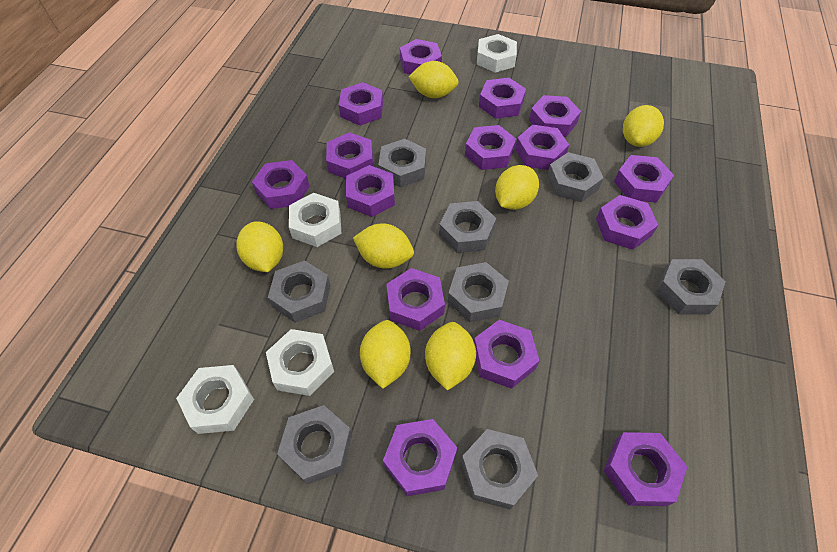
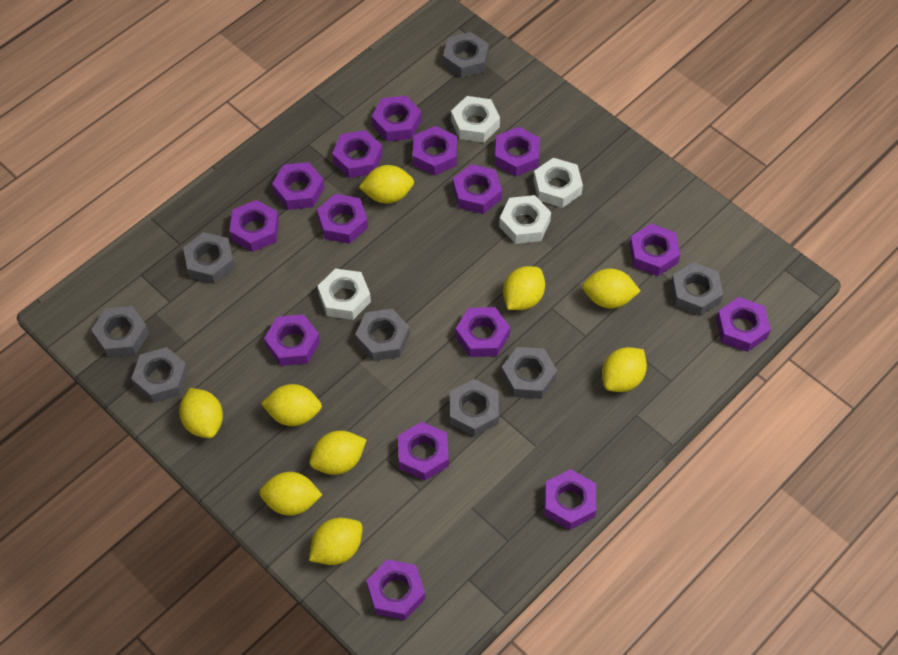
yellow lemon: [237,221,283,272] [353,223,414,269] [360,320,411,389] [408,61,459,98] [425,322,476,391] [495,165,539,210] [623,105,664,147] = 7 -> [179,388,223,438] [259,472,322,516] [261,384,322,426] [309,431,367,475] [309,518,362,565] [359,165,414,204] [503,266,545,310] [582,269,640,308] [602,347,647,392] = 9

